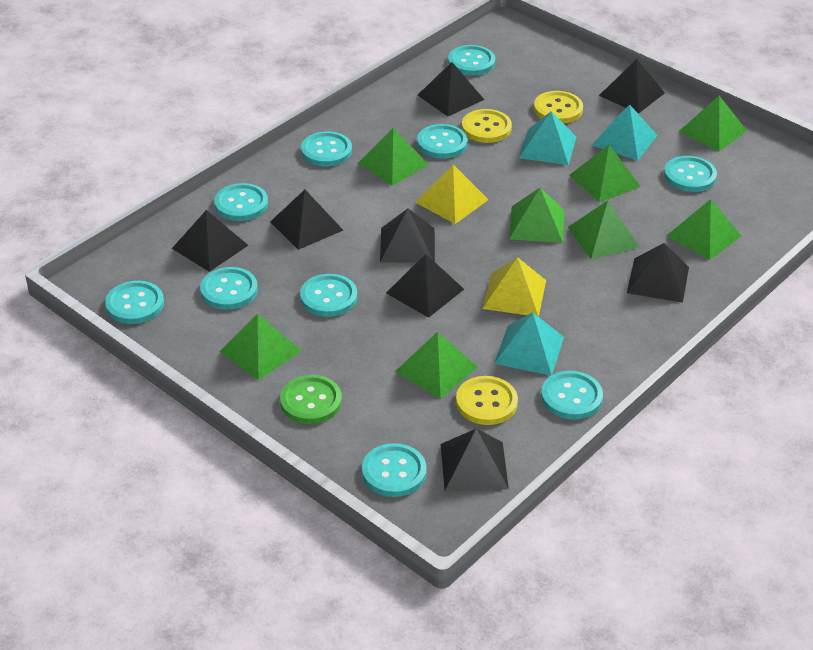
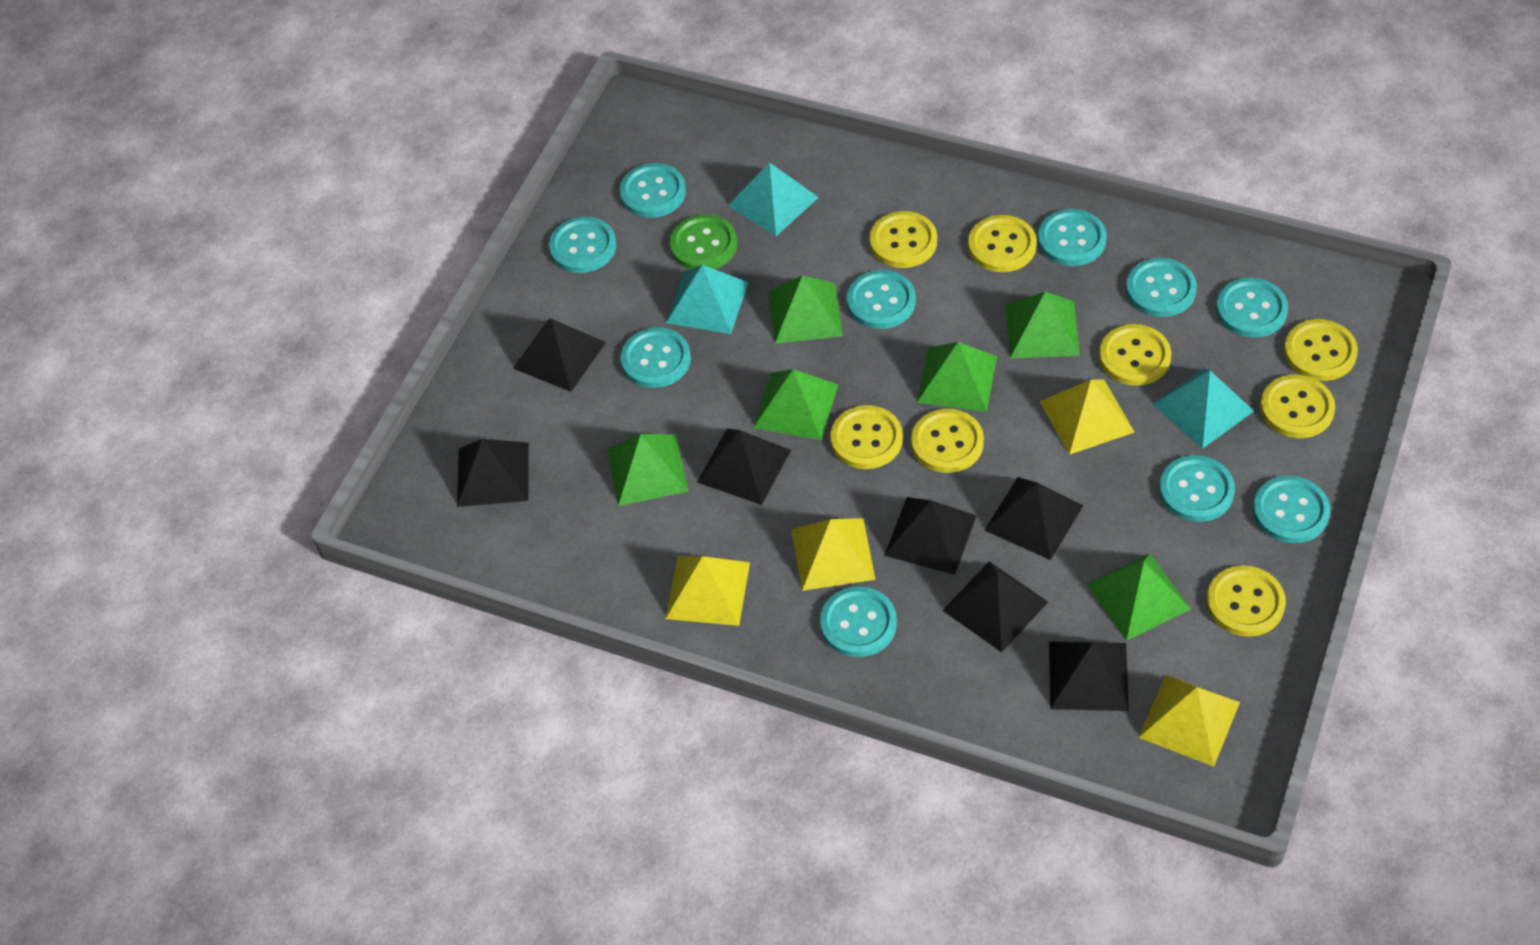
black pyramid: [172,210,249,272] [270,190,344,250] [380,209,435,263] [386,254,464,318] [418,62,484,116] [440,428,509,491] [599,59,665,114] [627,243,689,303] = 8 -> [457,439,529,507] [513,318,606,392] [697,428,791,505] [884,497,977,575] [942,561,1048,652] [984,477,1083,560] [1049,641,1129,711] = 7
green pyramid: [219,314,302,380] [358,128,429,186] [395,332,478,399] [509,188,564,243] [568,200,639,259] [569,145,641,202] [666,199,741,260] [678,96,747,152] = 8 -> [607,434,689,506] [753,369,838,440] [768,275,843,344] [917,342,997,412] [1005,292,1080,358] [1086,553,1191,641] = 6
yellow button: [456,376,518,425] [462,109,512,143] [534,91,583,123] = 3 -> [830,405,903,469] [869,211,937,268] [911,409,984,473] [968,215,1037,272] [1099,324,1171,386] [1206,565,1286,637] [1260,375,1335,438] [1284,319,1358,381] = 8
yellow pyramid: [415,165,488,224] [482,257,546,317] = 2 -> [665,556,750,626] [791,518,876,591] [1040,379,1134,455] [1138,675,1240,767] = 4

